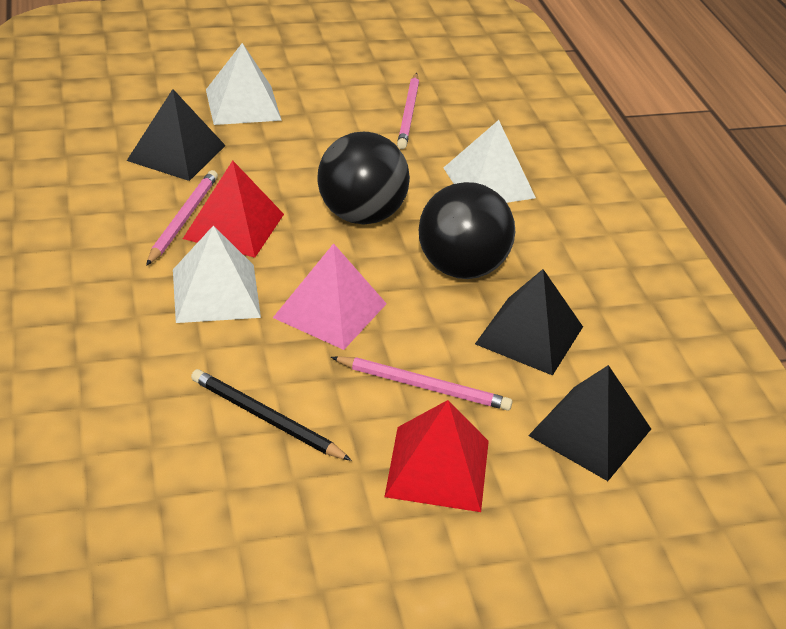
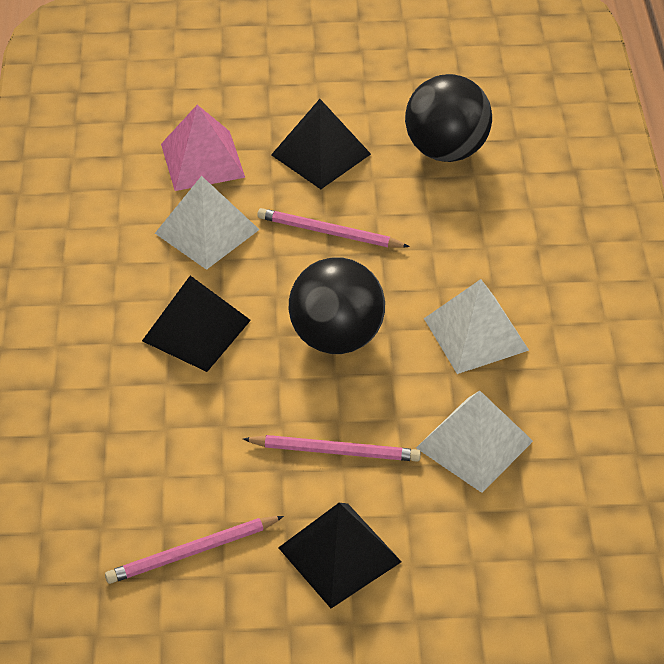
black pencil: [191,369,352,461] = 1 -> none = 0
red pyramid: [183,160,284,258] [384,400,489,512] = 2 -> none = 0

